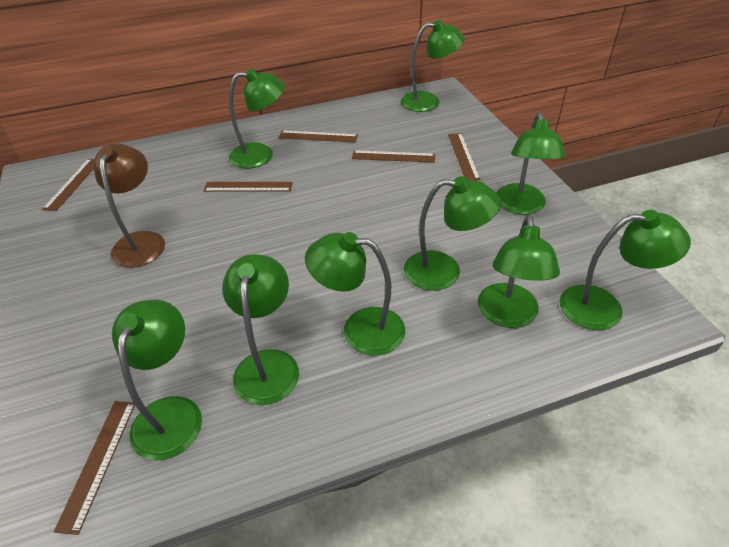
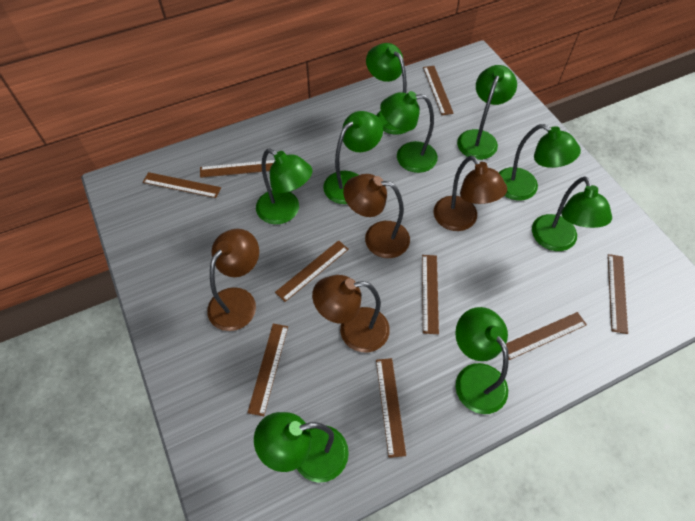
brown lamp: [94,144,165,268] = 1 -> [207,229,259,331] [312,275,390,352] [343,174,410,258] [434,156,507,231] = 4
brown ruler: [42,159,95,211] [54,401,135,535] [204,182,293,192] [279,130,358,143] [352,150,435,163] [448,133,481,180] = 6 -> [143,172,221,198] [200,160,275,178] [247,324,288,416] [275,240,349,302] [376,358,406,458] [422,255,439,334] [423,66,454,115] [506,312,587,360] [608,254,628,334] = 9

